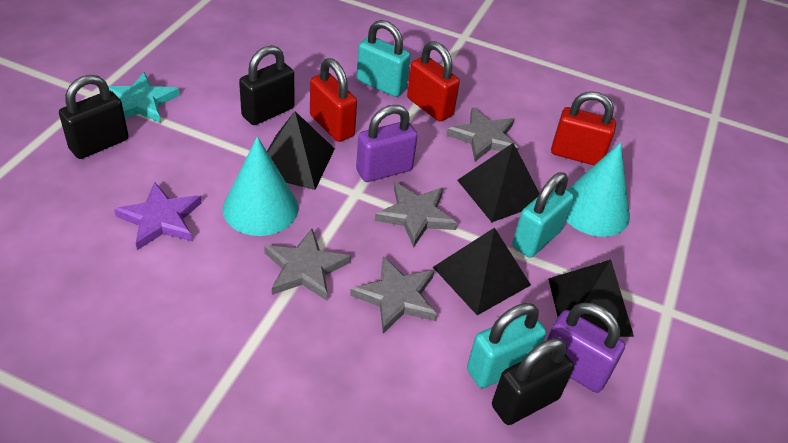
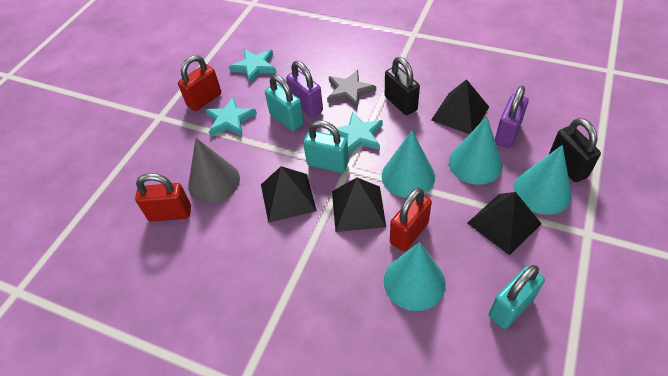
black padlock: [59,75,129,159] [239,45,294,125] [492,338,574,425] = 3 -> [385,57,420,115] [549,118,601,182] = 2
grey cone: none = 0 -> [188,138,240,203] = 1
grey star: [264,229,351,301] [350,256,437,333] [375,182,457,247] [447,107,519,161] = 4 -> [327,70,376,109] = 1
purple star: [114,182,201,250] = 1 -> none = 0
turquoise cone: [223,136,299,236] [566,142,630,237] = 2 -> [382,130,435,198] [384,242,446,311] [449,117,503,185] [514,145,572,215] = 4
turquoise star: [108,72,180,123] = 1 -> [205,96,257,136] [229,49,277,84] [330,111,383,154] = 3

